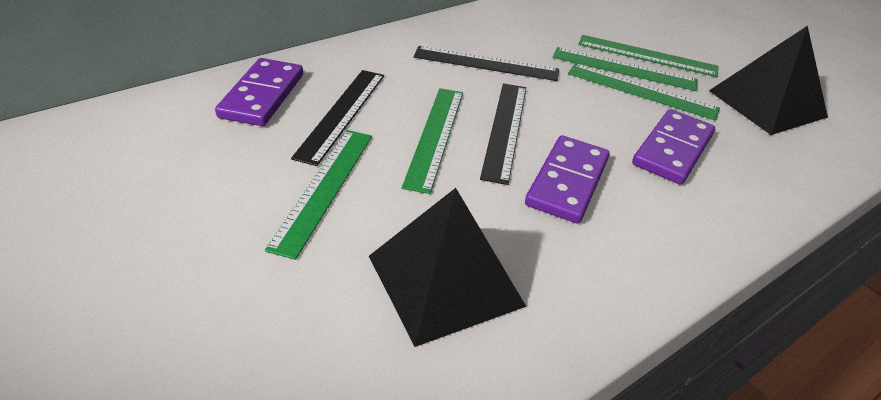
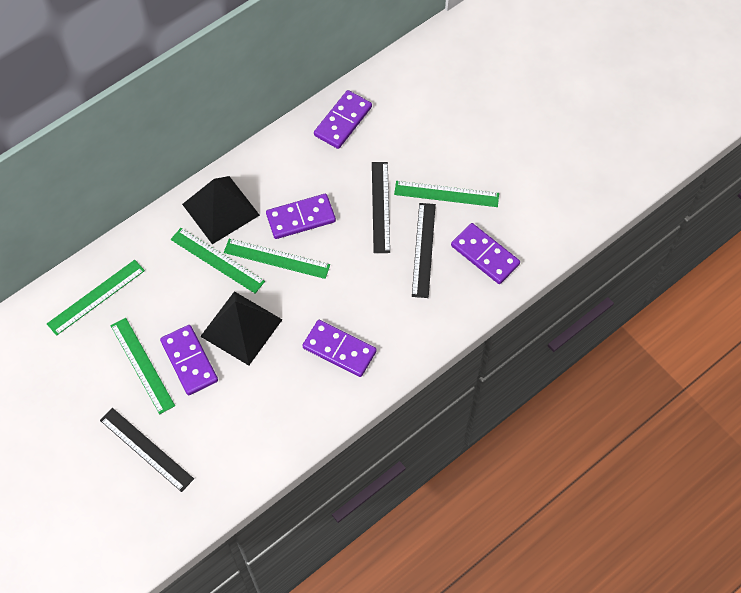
purple domino: [215,58,303,126] [525,135,610,224] [632,109,715,185] = 3 -> [160,325,218,395] [266,194,336,239] [302,320,377,377] [314,90,372,149] [451,223,520,284] = 5

